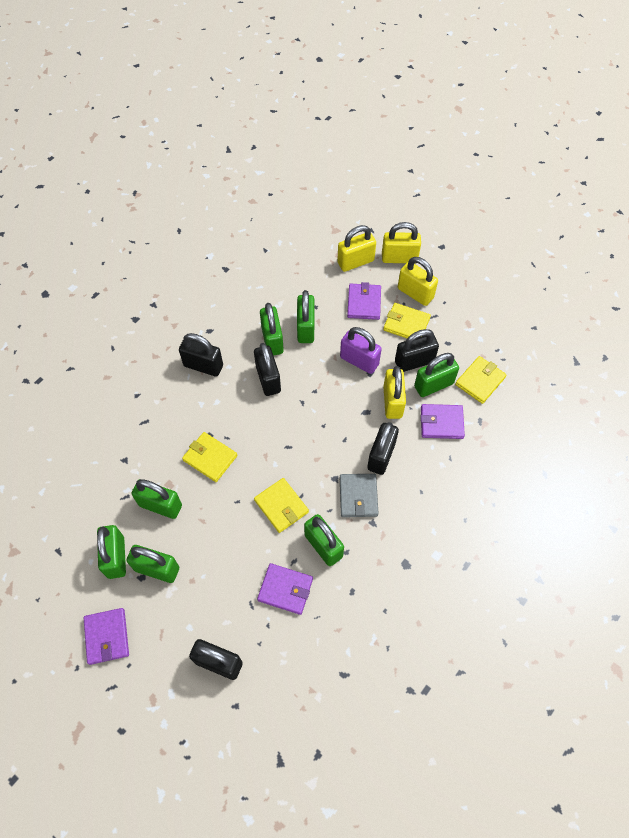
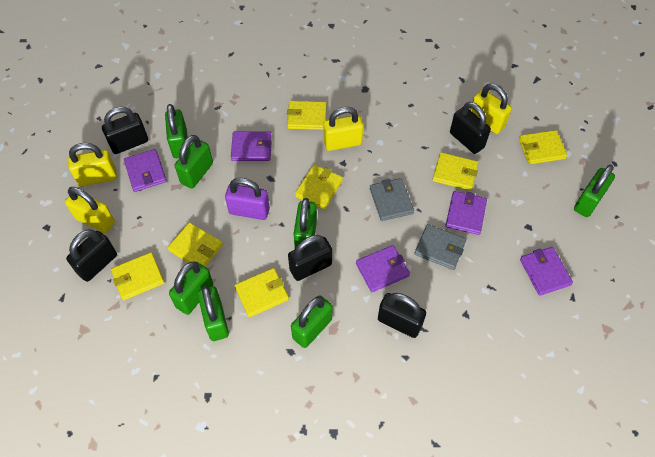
grey wallet: [340,474,379,517] = 1 -> [370,178,414,221] [415,224,466,270] = 2
purple wallet: [84,608,129,665] [257,563,313,615] [347,282,381,320] [421,404,465,439] = 4 -> [124,149,166,192] [231,131,272,161] [356,245,410,292] [445,191,487,235] [520,247,573,296] = 5
yellow wallet: [182,432,238,482] [254,478,309,533] [383,303,431,338] [455,356,507,404] = 4 -> [111,252,164,300] [168,222,223,266] [235,268,289,317] [287,101,326,130] [295,165,343,210] [432,152,479,191] [519,130,567,164] = 7

